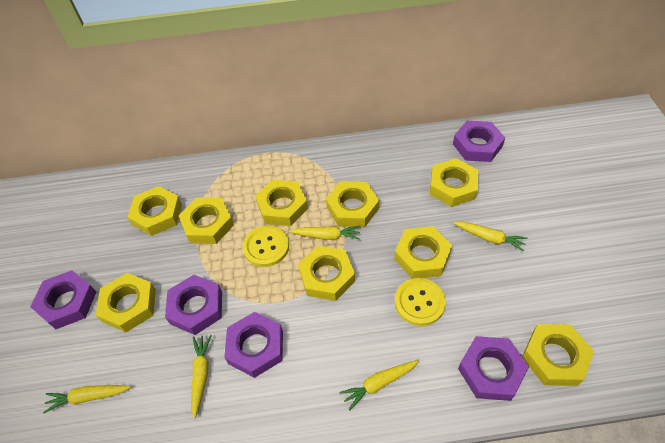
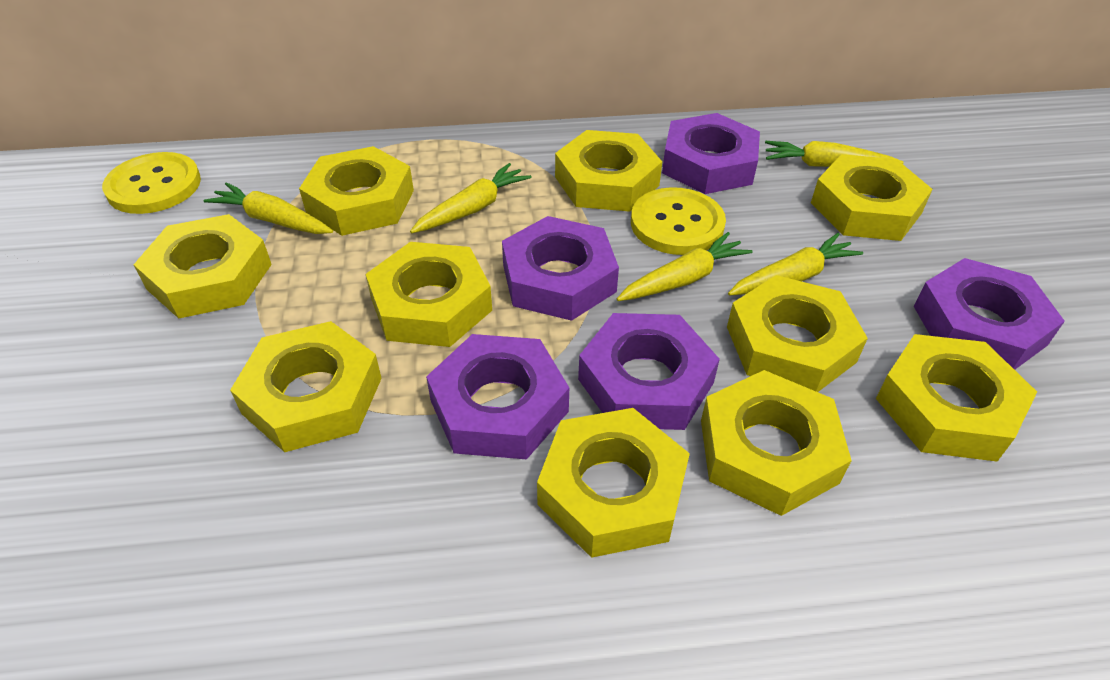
yellow nut: [96,273,156,332] [127,186,182,236] [178,198,234,244] [255,180,308,226] [298,246,355,301] [326,181,379,227] [394,226,452,279] [430,158,478,207] [522,324,594,386] = 9 -> [134,214,272,318] [230,321,382,452] [299,146,414,236] [366,242,492,347] [537,408,690,558] [555,130,662,212] [701,370,852,516] [727,275,868,392] [811,154,933,241] [876,334,1037,462] = 10

